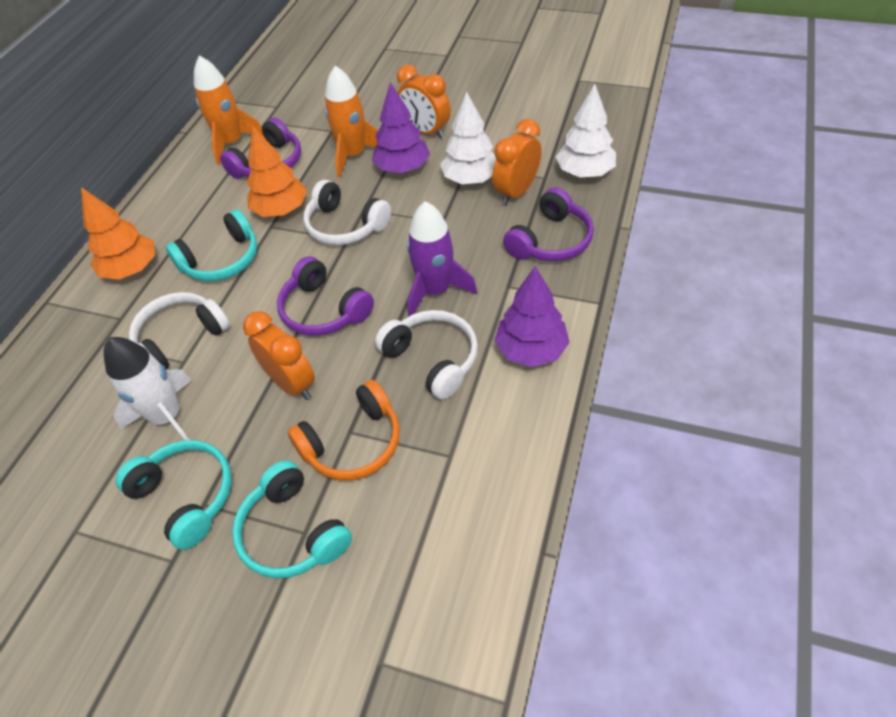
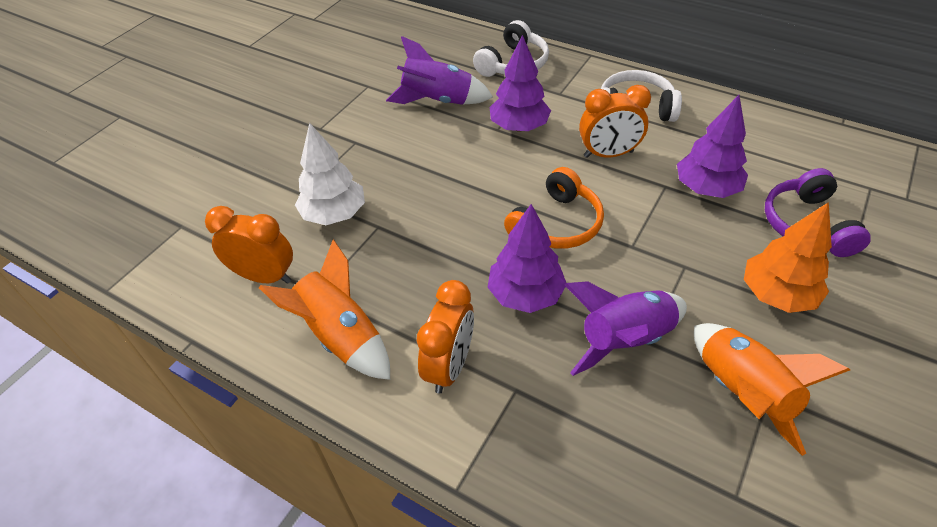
orange tree: [81,187,155,280] [247,126,307,217] = 2 -> [744,202,832,313] = 1
purple headphones: [220,118,301,179] [277,257,374,336] [503,187,594,261] = 3 -> [765,168,871,257] = 1
purple rocket: [407,201,477,317] = 1 -> [386,36,493,105] [565,281,687,376] = 2
purple tree: [372,82,430,173] [495,266,570,367] = 2 -> [487,204,566,313] [490,35,551,132] [677,95,748,198] = 3
turquoise headphones: [115,440,232,550] [166,209,258,281] [232,460,352,579] = 3 -> none = 0
white headphones: [129,292,230,369] [303,180,391,245] [375,310,478,400] = 3 -> [473,20,549,77] [601,70,682,122] = 2
white rocket: [104,337,192,440] = 1 -> none = 0
white tree: [440,91,496,184] [556,84,616,178] = 2 -> [295,123,365,225] = 1

